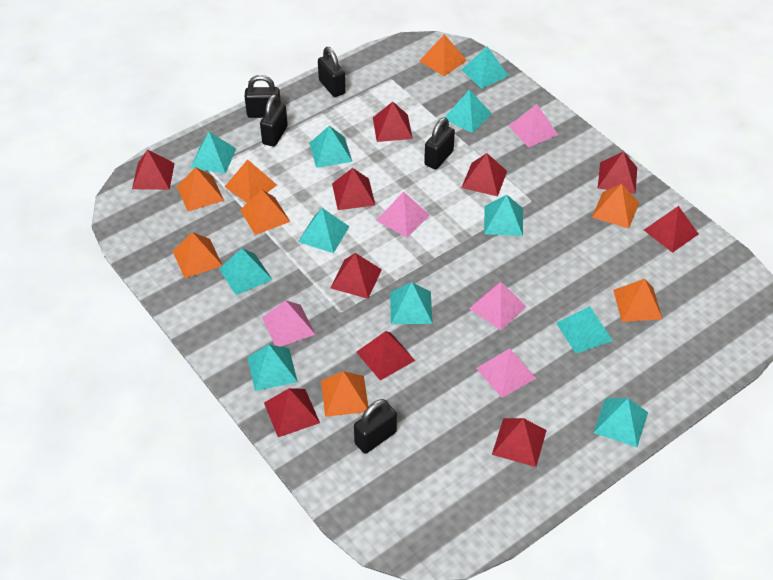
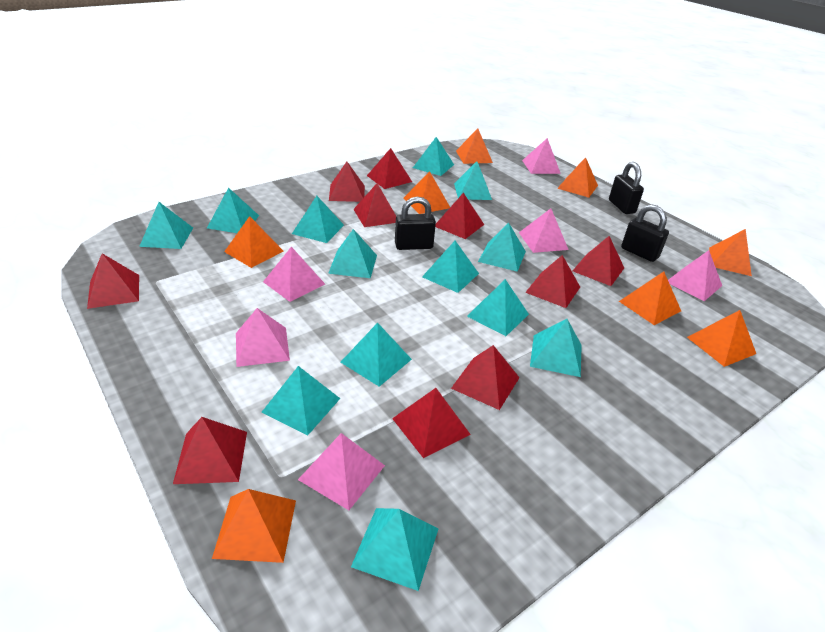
black padlock: [245,75,281,118] [260,94,288,147] [318,47,346,97] [354,399,397,454] [424,117,455,169] = 5 -> [395,197,436,250] [609,162,644,214] [621,204,669,262] = 3
pink pyramid: [262,301,316,347] [376,191,430,238] [469,282,527,330] [476,348,536,398] [508,104,558,147] = 5 -> [236,308,290,367] [263,247,325,302] [298,433,385,510] [519,208,569,253] [522,138,561,174] [668,250,722,301] = 6
turquoise pyramid: [190,132,236,174] [219,248,272,295] [247,344,298,391] [298,208,350,253] [309,126,352,168] [390,282,433,324] [445,89,492,133] [462,46,509,89] [484,195,523,236] [556,306,613,354] [594,398,648,447] = 11 -> [139,202,193,249] [207,187,259,233] [261,366,341,435] [292,196,344,243] [328,229,377,278] [340,323,412,387] [351,508,438,591] [413,137,454,176] [422,241,479,293] [454,161,492,200] [467,279,529,336] [478,223,526,272] [530,319,582,377] = 13

